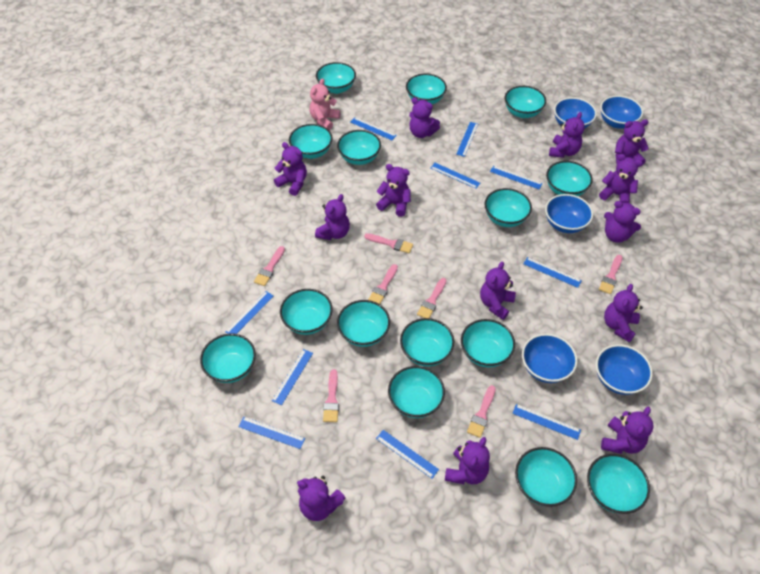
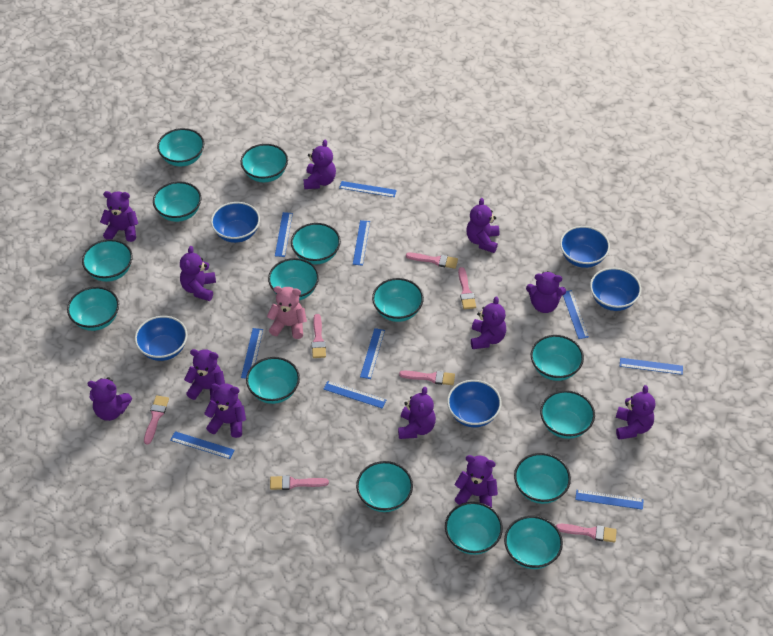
purple teddy bear: [274,142,307,196] [297,476,345,521] [315,194,350,240] [376,164,411,217] [409,97,440,138] [445,437,490,484] [480,262,516,320] [549,112,585,158] [599,154,643,204] [601,407,654,454] [604,201,641,243] [604,284,643,343] [615,120,649,165] = 13 -> [87,377,132,421] [100,191,138,242] [180,246,216,301] [184,349,225,401] [204,383,246,438] [304,140,336,189] [398,387,436,439] [454,455,498,508] [466,198,499,253] [471,296,506,349] [526,271,566,313] [616,385,655,440] = 12

